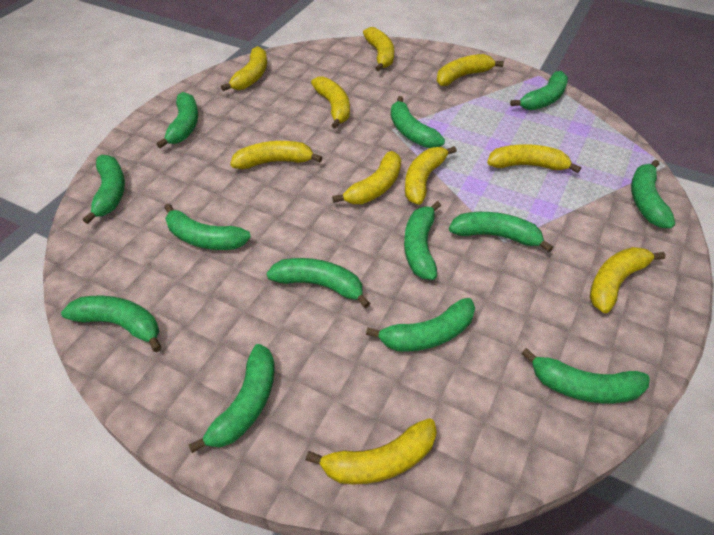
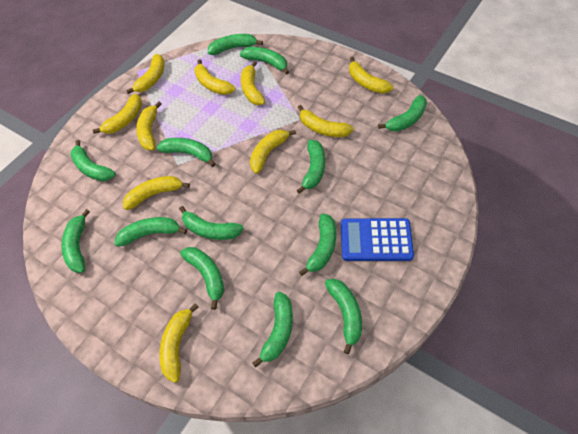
blue calculator: none = 0 -> [341,218,414,261] = 1

